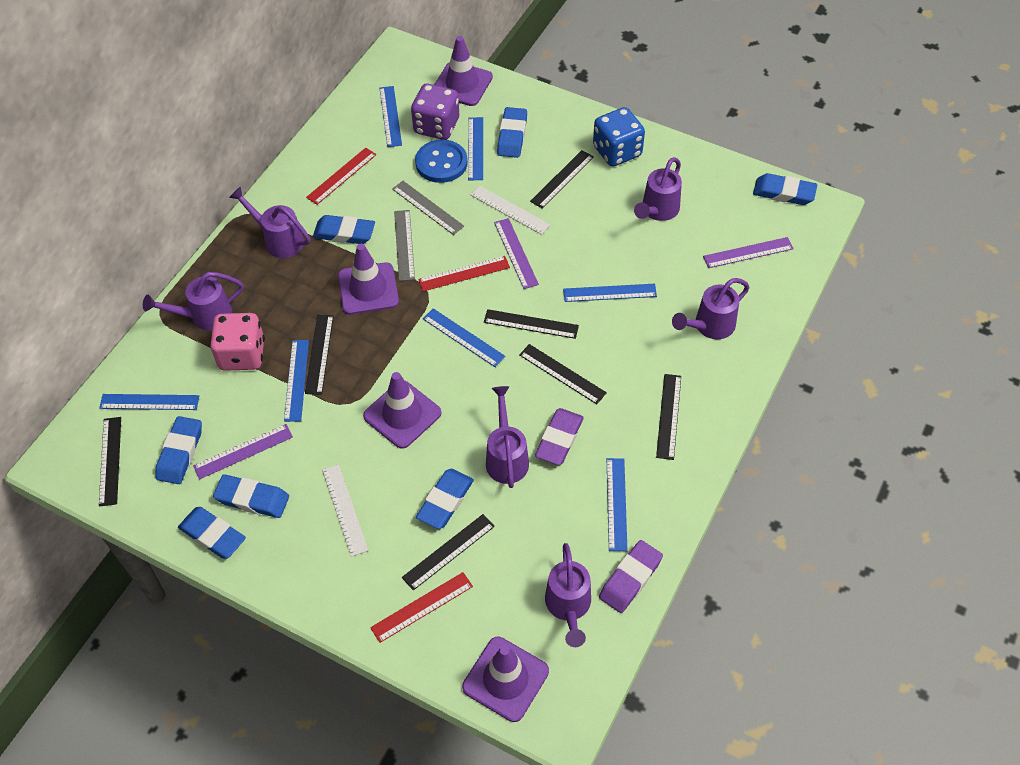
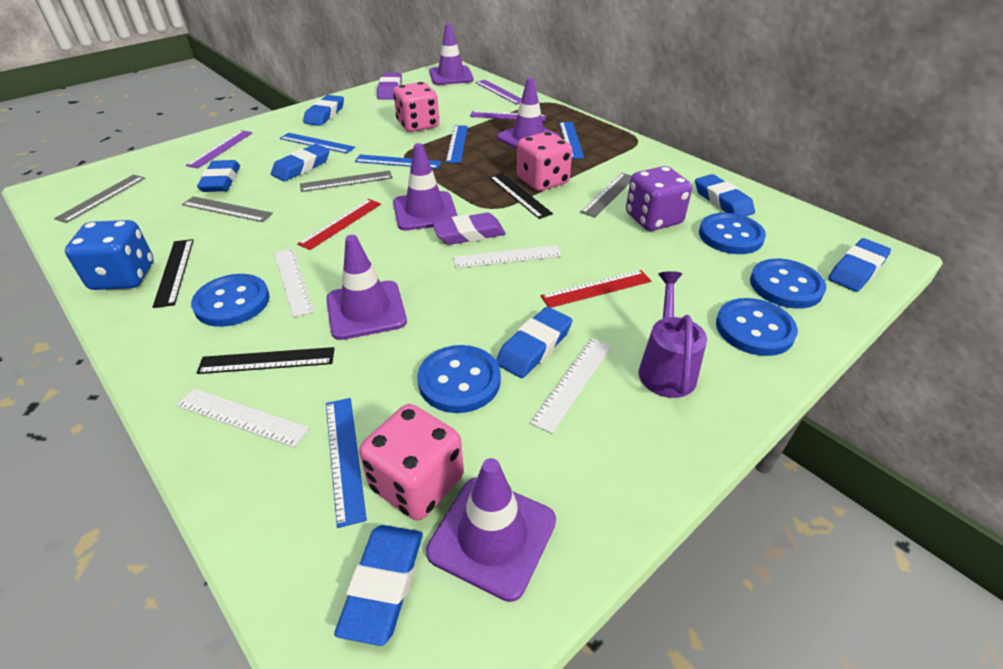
black ruler: [99,417,121,507] [305,315,333,395] [402,514,495,591] [484,309,579,339] [519,344,607,404] [530,150,594,209] [656,374,681,460] = 7 -> [153,239,194,308] [197,347,335,374] [490,173,553,219] = 3
blue button: [415,140,468,183] = 1 -> [191,274,270,327] [418,345,501,413] [699,213,766,254] [716,298,798,356] [750,259,826,309] = 5
blue ruler: [99,394,199,410] [284,340,309,422] [380,86,402,147] [423,308,506,367] [468,117,483,180] [563,284,657,302] [607,458,628,551] = 7 -> [280,133,355,153] [326,398,367,528] [355,154,441,169] [446,125,468,163] [559,122,584,159] = 5
grey ruler: [392,181,464,235] [394,210,415,281] = 2 -> [54,175,145,223] [182,196,273,222] [300,170,393,192] [580,173,631,217] = 4
pink dice: [210,313,265,371] = 1 -> [359,404,464,521] [393,82,439,132] [517,132,572,191] = 3
purple traffic cone: [338,244,399,315] [363,372,441,449] [434,36,493,106] [462,637,549,722] = 4 -> [327,235,407,340] [393,143,458,230] [426,458,556,602] [429,23,474,85] [497,78,560,149] = 5
purple watering can: [143,272,244,331] [229,186,311,258] [486,386,529,488] [545,543,591,647] [634,157,682,221] [672,278,750,339] = 6 -> [639,271,707,398] = 1
red ruler: [306,148,376,205] [370,572,473,643] [418,256,510,292] = 3 -> [297,199,381,250] [541,270,651,308] = 2
white ruler: [322,464,368,557] [471,186,550,235] = 2 -> [176,388,309,448] [274,248,314,318] [453,245,561,268] [530,338,611,434] = 4

